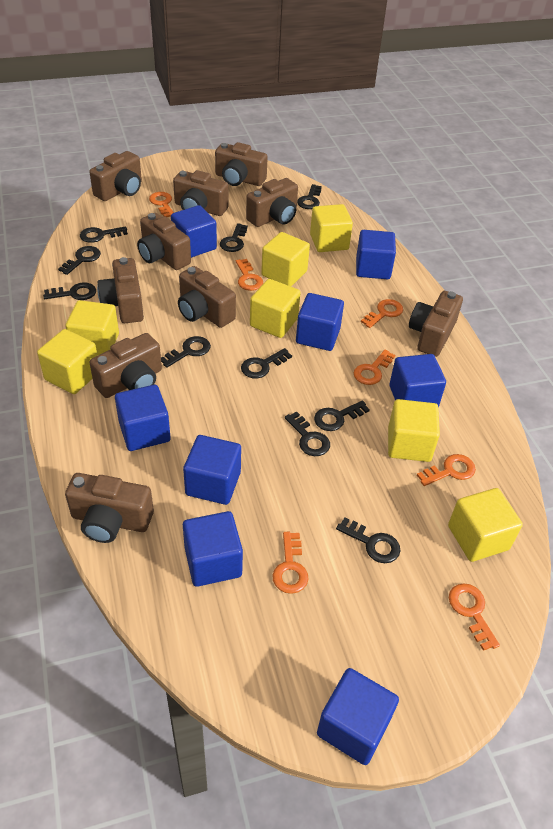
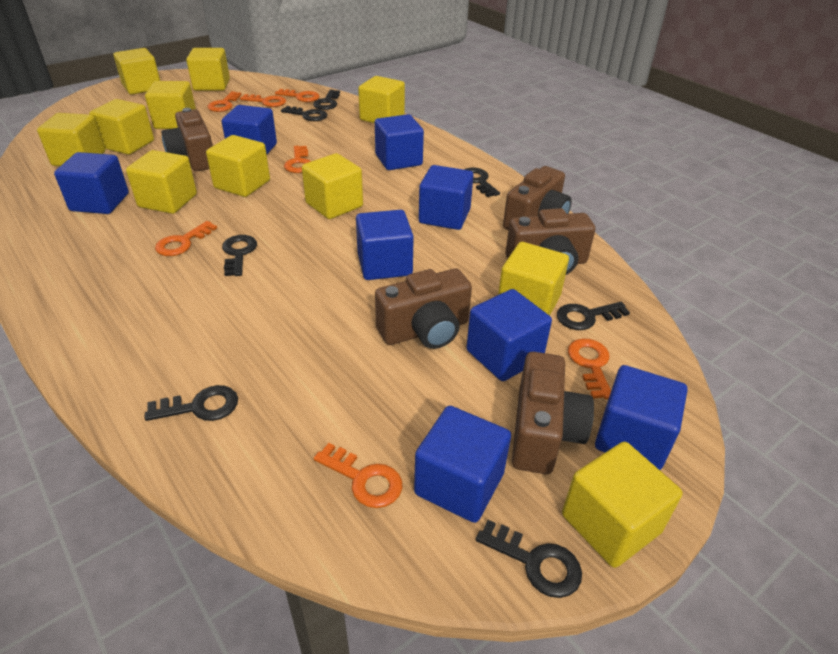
black key: [43,282,96,300] [58,246,101,275] [80,226,128,243] [161,336,211,368] [220,223,248,252] [241,348,292,379] [285,411,330,456] [297,184,322,209] [314,400,370,431] [336,517,401,563] = 10 -> [145,385,238,421] [222,235,257,276] [281,106,327,121] [313,90,340,110] [464,168,500,197] [476,520,582,598] [557,302,630,330] = 7
brown camera: [65,473,154,543] [89,151,142,201] [89,333,162,398] [97,257,144,323] [137,213,191,270] [173,170,229,216] [178,266,236,328] [215,142,268,186] [246,178,298,227] [409,291,463,357] = 10 -> [161,108,213,171] [375,268,472,349] [503,166,572,230] [506,208,595,275] [512,352,594,474] = 5
yellow cube: [37,329,97,394] [66,300,119,356] [250,279,300,338] [261,232,310,286] [310,204,353,252] [388,399,440,462] [448,488,523,562] = 7 -> [37,113,105,166] [89,99,154,155] [113,48,160,95] [126,150,197,214] [145,81,196,129] [186,48,230,91] [206,135,270,197] [302,153,363,219] [358,76,405,123] [498,242,569,316] [562,442,683,568] = 11

